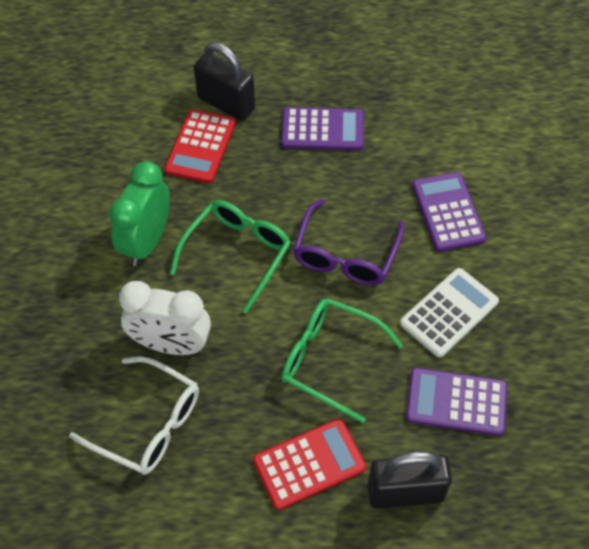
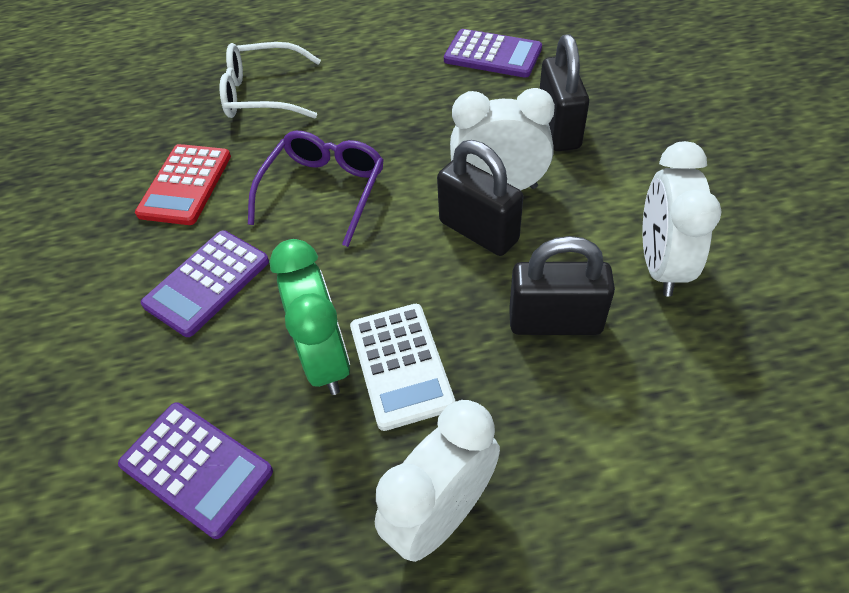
black padlock: [194,42,255,121] [368,451,452,509] = 2 -> [437,140,523,256] [509,236,615,335] [540,34,589,151] = 3
green glasses: [170,200,291,314] [281,298,403,423] = 2 -> none = 0
red calculator: [165,109,236,183] [253,419,366,510] = 2 -> [135,144,231,225] = 1
white clock: [119,281,211,355] = 1 -> [375,400,500,562] [450,88,555,191] [642,141,722,297] = 3

